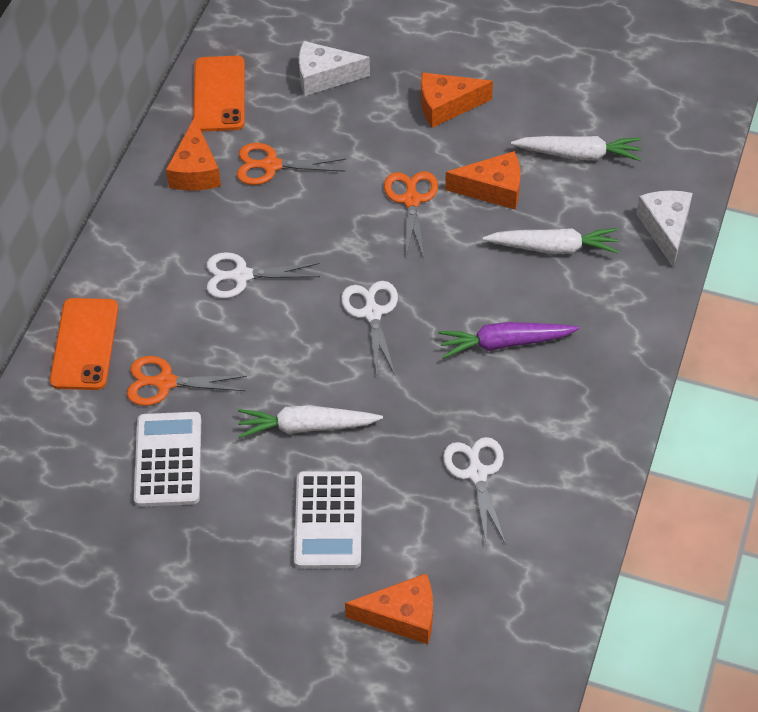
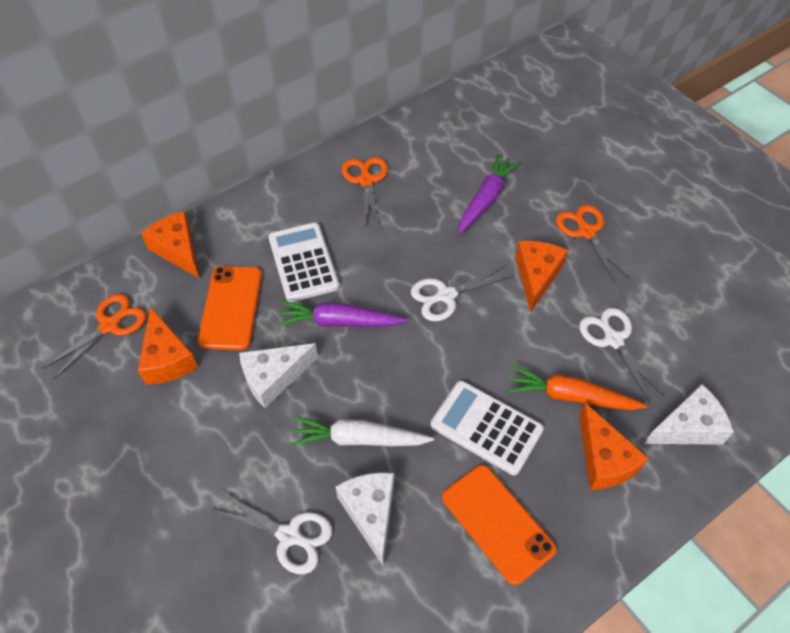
orange carrot: none = 0 -> [507,365,647,410] = 1
purple carrot: [438,322,579,358] = 1 -> [277,301,407,327] [458,154,521,235] = 2
white carrot: [238,405,383,438] [483,228,619,254] [511,136,642,161] = 3 -> [290,416,434,446] = 1
white cheese: [299,41,370,96] [636,191,693,267] = 2 -> [239,343,318,408] [335,472,394,565] [644,384,734,445] = 3

